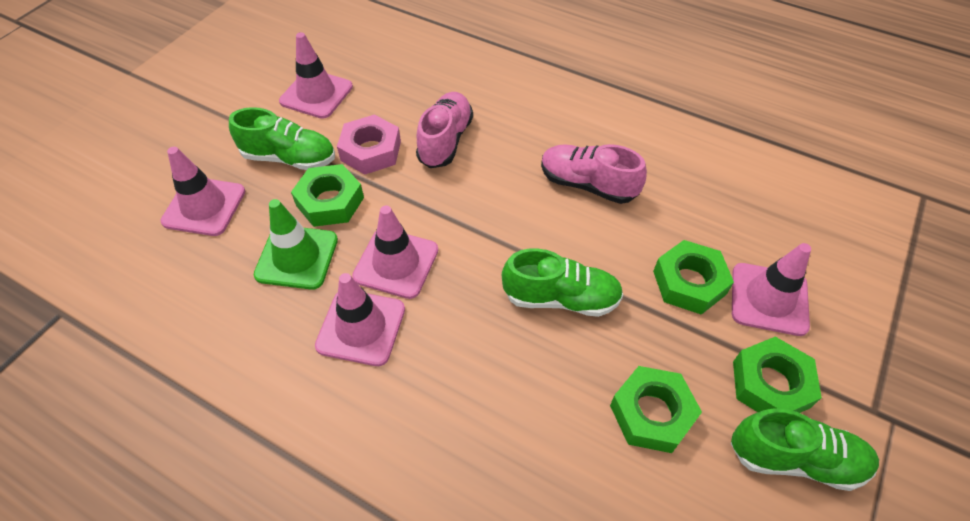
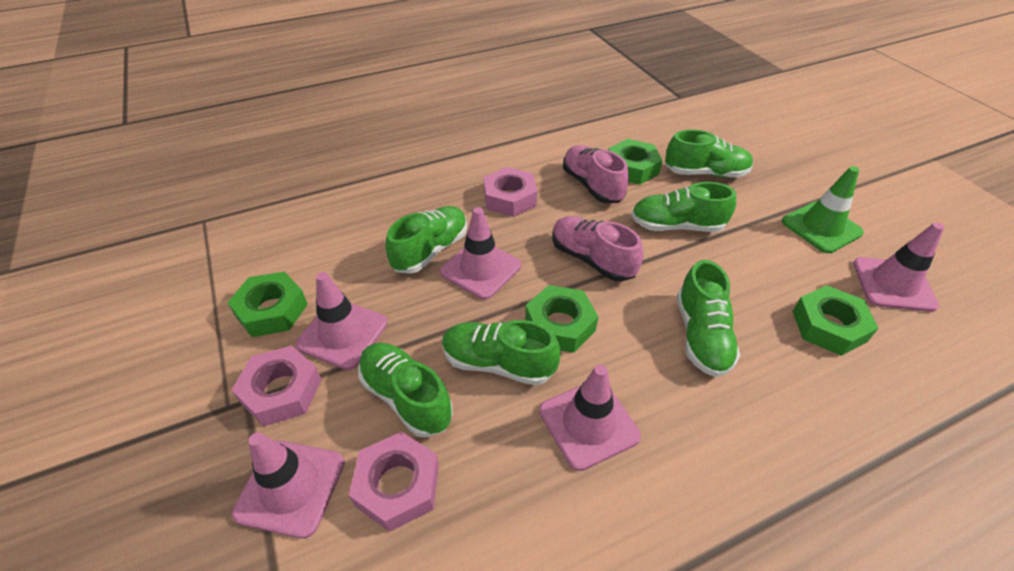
green shoe: [229,107,335,170] [502,248,623,317] [731,408,879,491] = 3 -> [358,343,453,438] [385,206,467,274] [442,320,560,385] [631,182,736,232] [665,129,753,178] [677,260,740,377] = 6
pink nut: [337,114,401,175] = 1 -> [232,345,322,426] [349,432,439,532] [484,167,537,217] = 3

